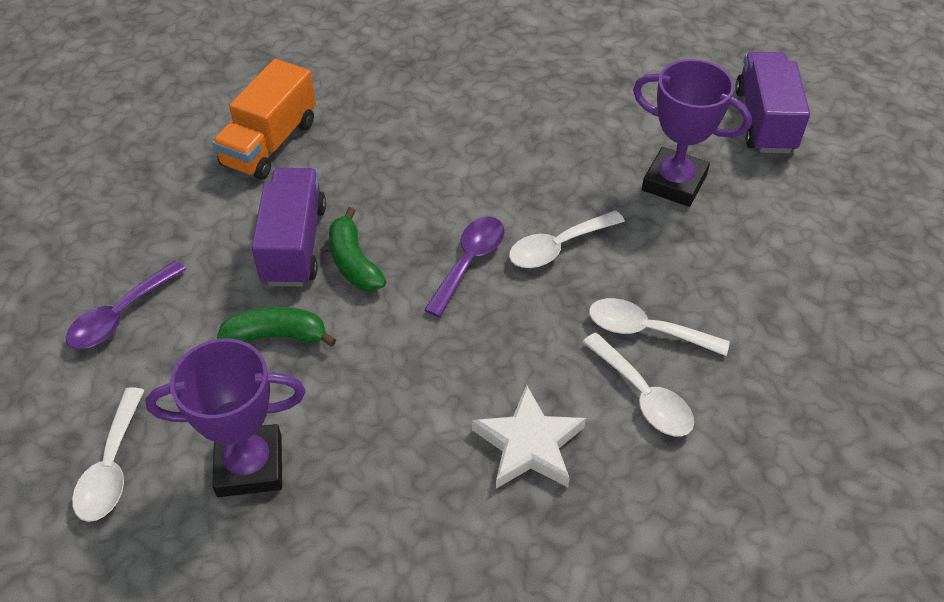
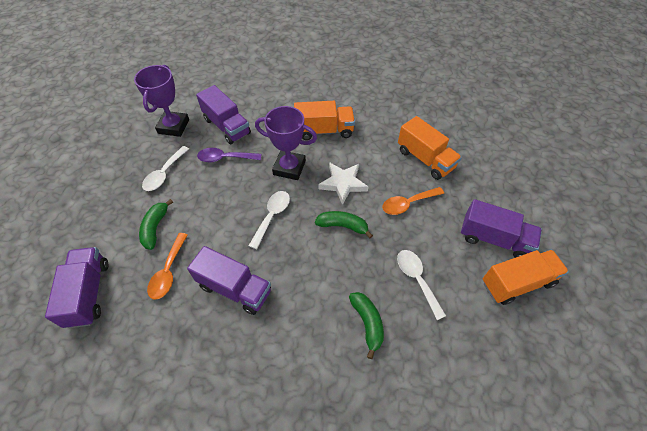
green banana: [217,306,336,347] [329,207,386,291] = 2 -> [139,199,173,250] [315,211,373,238] [349,292,384,359] = 3
orange spoon: none = 0 -> [147,233,188,299] [382,187,444,215] = 2
orange truck: [212,59,316,180] = 1 -> [294,101,355,140] [398,116,462,180] [483,249,569,305] = 3
purple spoon: [66,260,187,349] [424,217,505,317] = 2 -> [197,148,261,163] = 1
purple truck: [252,168,326,286] [735,52,810,153] = 2 -> [45,247,108,328] [187,246,271,315] [196,85,251,144] [461,199,542,258] = 4
white spoon: [72,387,145,522] [509,210,625,268] [583,333,694,436] [589,298,730,356] = 4 -> [142,146,189,191] [249,191,290,249] [397,250,446,320] = 3

